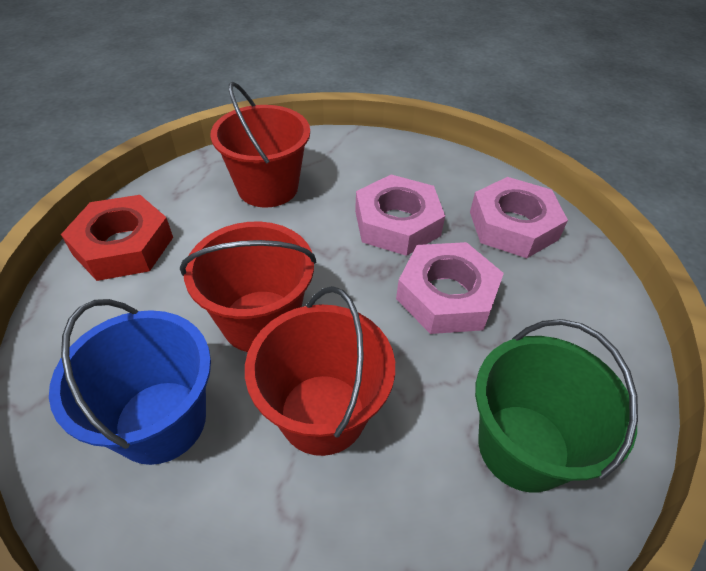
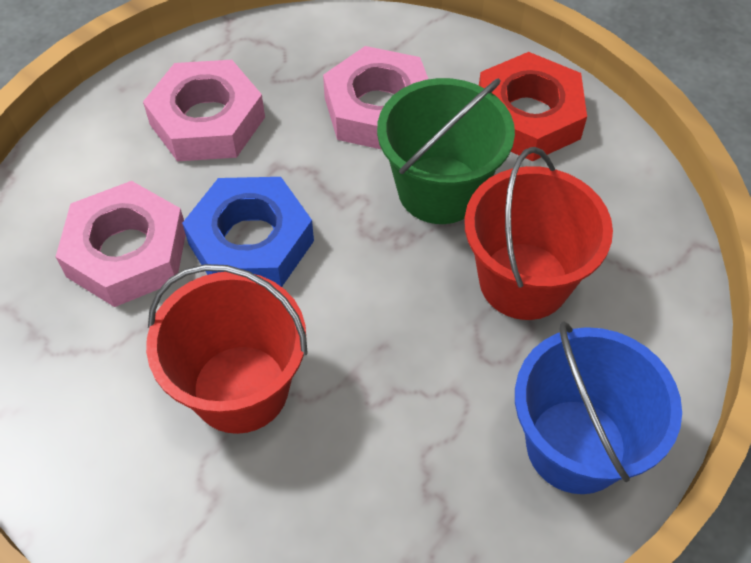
blue nut: none = 0 -> [182,177,314,287] = 1
red bucket: [180,222,316,352] [210,82,310,208] [245,286,395,456] = 3 -> [146,264,308,434] [464,147,613,320] = 2

